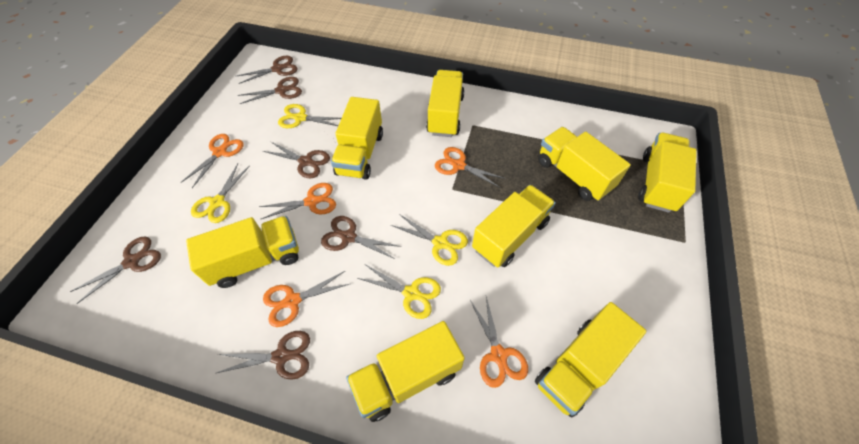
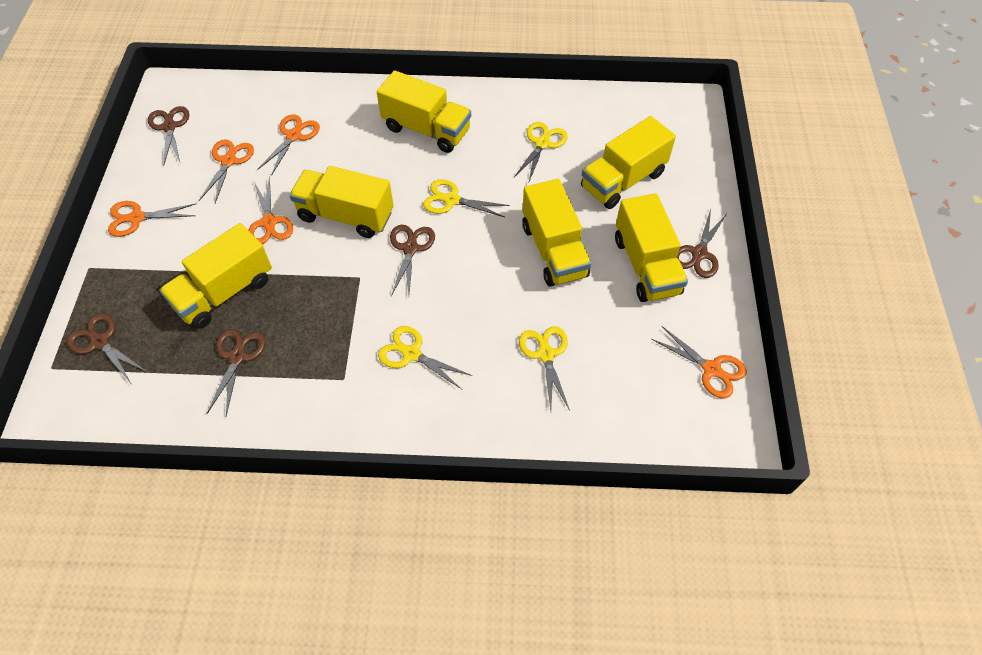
brown scissors: [70,237,161,304] [217,331,310,380] [237,56,298,84] [238,77,302,104] [263,141,330,178] [321,216,401,259] = 6 -> [66,314,147,383] [148,106,189,166] [207,329,266,416] [390,225,435,296] [676,209,726,278] = 5
yellow truck: [186,216,299,288] [331,97,383,180] [346,321,465,422] [426,70,465,137] [472,185,556,268] [535,302,646,417] [538,127,631,201] [638,133,697,213] = 8 -> [159,223,272,329] [289,166,394,238] [377,70,471,153] [522,179,591,286] [581,116,676,209] [615,193,688,302] = 6

